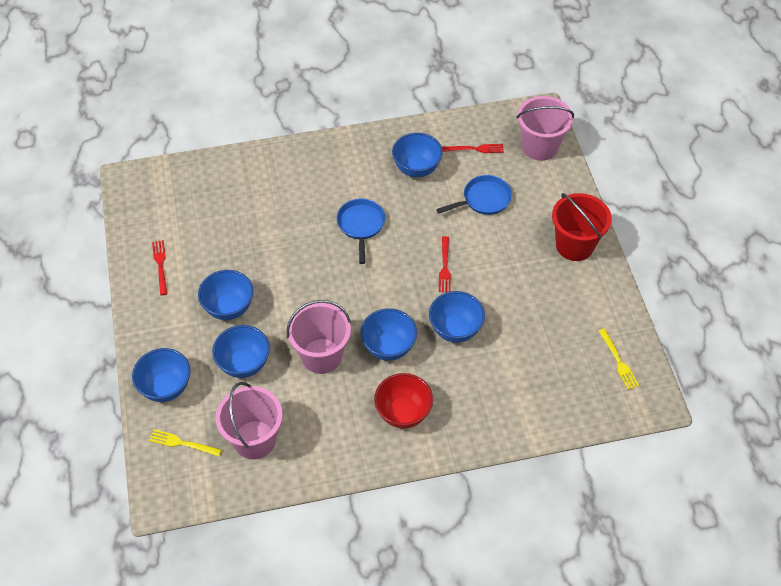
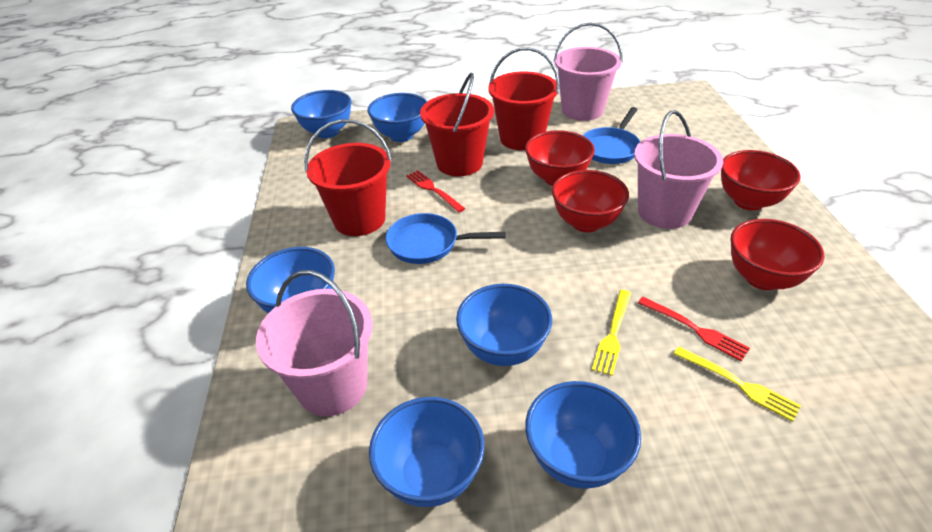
red bowl: [374,373,433,428] = 1 -> [525,130,595,186] [552,170,629,232] [721,150,800,211] [731,219,825,290] = 4
red bucket: [552,193,612,261] = 1 -> [304,119,392,236] [420,73,494,176] [488,47,560,150] = 3
red fork: [152,240,168,295] [439,236,451,292] [442,144,504,153] = 3 -> [406,170,465,212] [638,297,750,361] = 2

